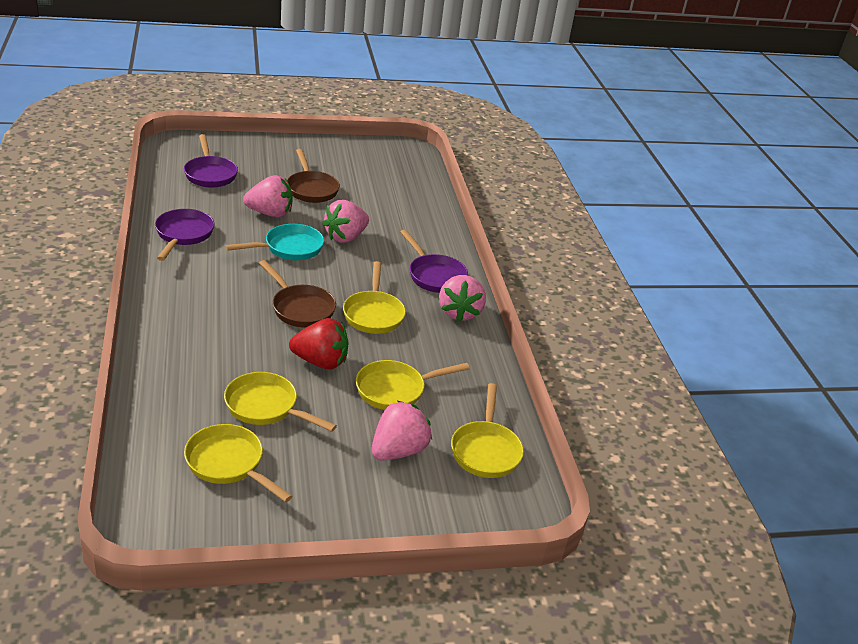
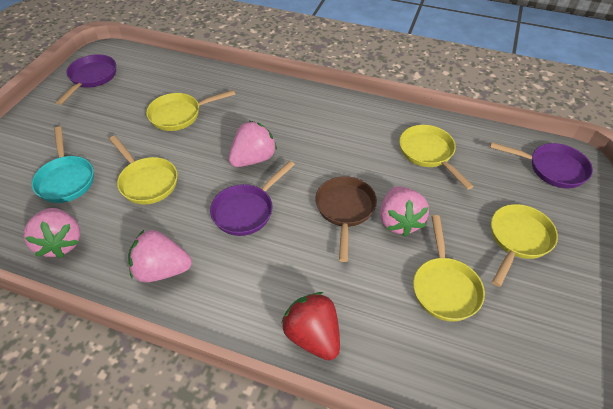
brown pan: [259,260,336,328] [287,149,340,203] = 2 -> [315,176,377,262] = 1

